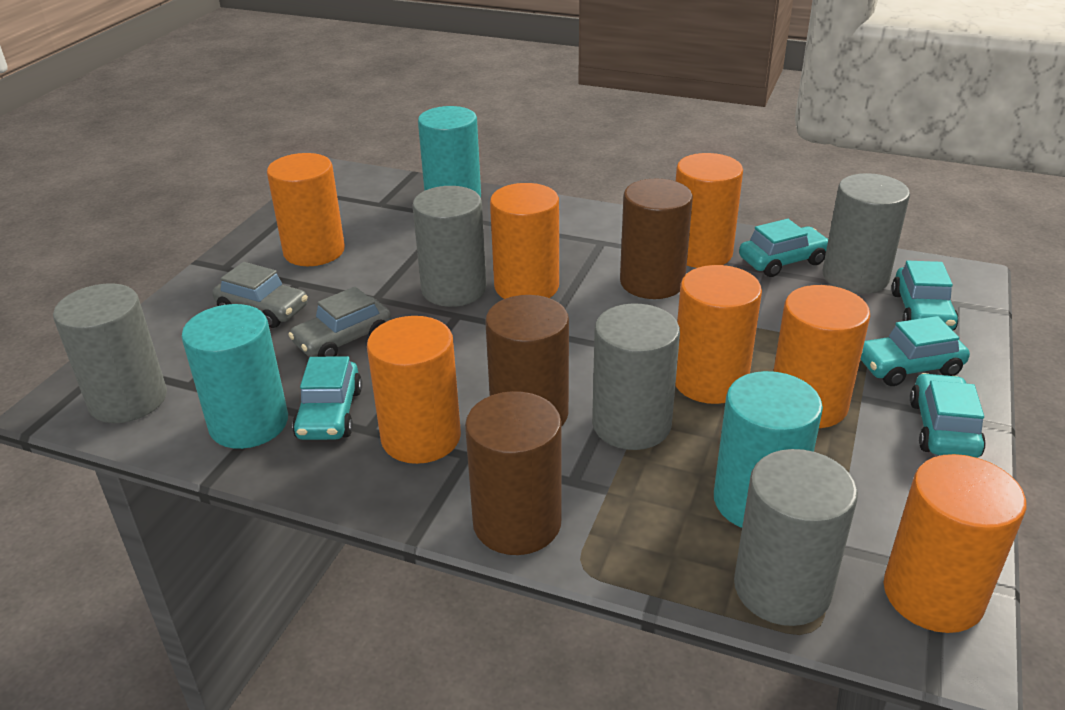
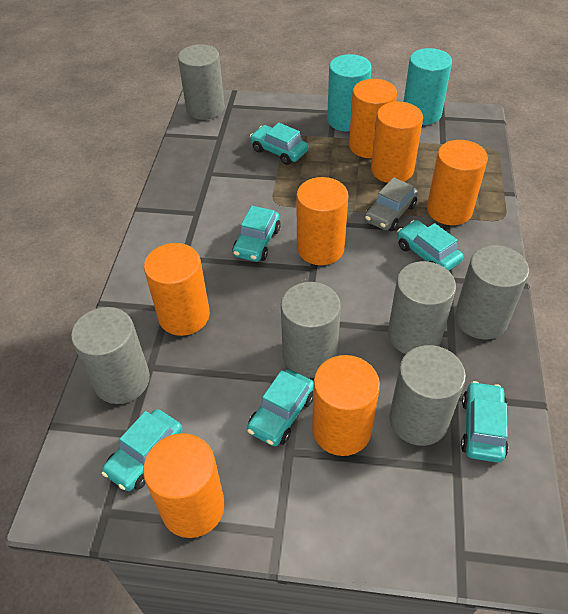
brown cylinder: [465,391,562,555] [485,295,569,426] [620,179,693,299] = 3 -> none = 0
grey car: [212,262,308,328] [288,287,392,357] = 2 -> [365,177,418,231] = 1
grey cylinder: [53,283,167,423] [412,186,486,307] [592,303,680,450] [734,449,858,626] [822,173,910,294] = 5 -> [71,307,150,404] [178,44,225,120] [281,282,341,378] [388,261,456,354] [389,345,466,446] [455,245,529,339] = 6
turquoise car: [292,356,362,440] [739,219,828,277] [860,316,970,386] [891,261,959,331] [910,373,986,458] = 5 -> [102,409,183,491] [233,206,281,262] [247,369,314,446] [250,123,308,165] [397,220,463,271] [461,381,509,463] = 6
turquoise cylinder: [181,304,288,449] [418,106,481,197] [714,371,823,528] = 3 -> [327,54,372,132] [404,48,452,125] = 2

